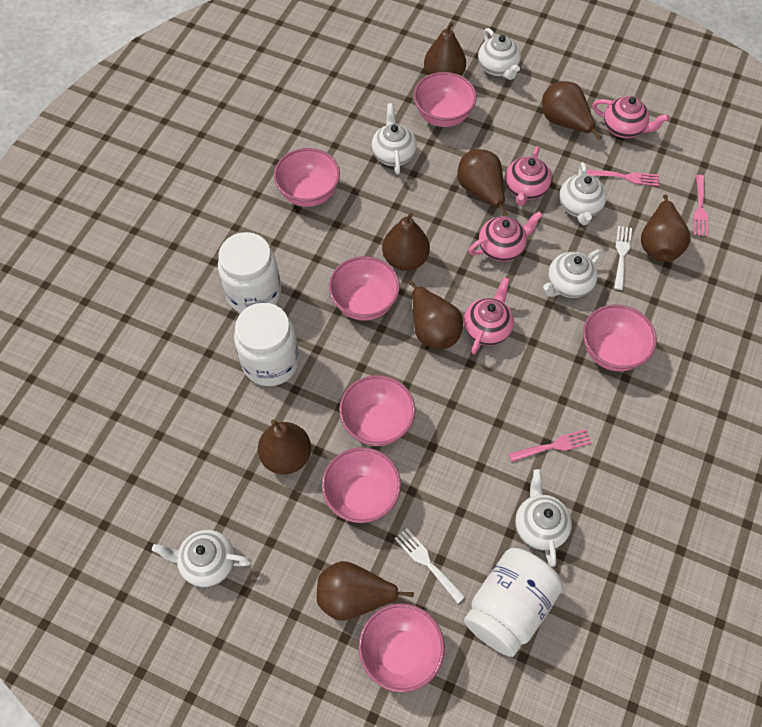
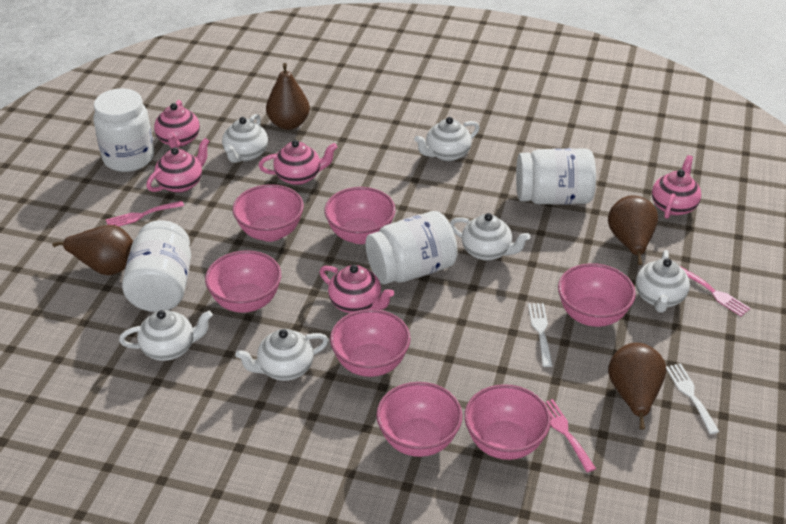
brown pear: [258,419,311,474] [317,561,414,621] [382,212,430,271] [408,280,463,349] [424,22,466,76] [457,149,508,216] [542,81,601,140] [641,194,690,262] = 8 -> [52,225,133,276] [266,63,310,130] [608,195,658,265] [608,343,666,430] = 4
pink teapot: [464,277,514,354] [468,211,543,261] [505,146,552,206] [592,96,669,138] = 4 -> [146,138,209,193] [154,100,200,148] [258,140,338,185] [319,265,394,313] [652,155,701,219] = 5
white jar: [218,232,281,313] [234,303,299,386] [464,548,563,657] = 3 -> [93,88,155,172] [122,220,191,312] [366,211,458,284] [516,148,596,205] = 4

